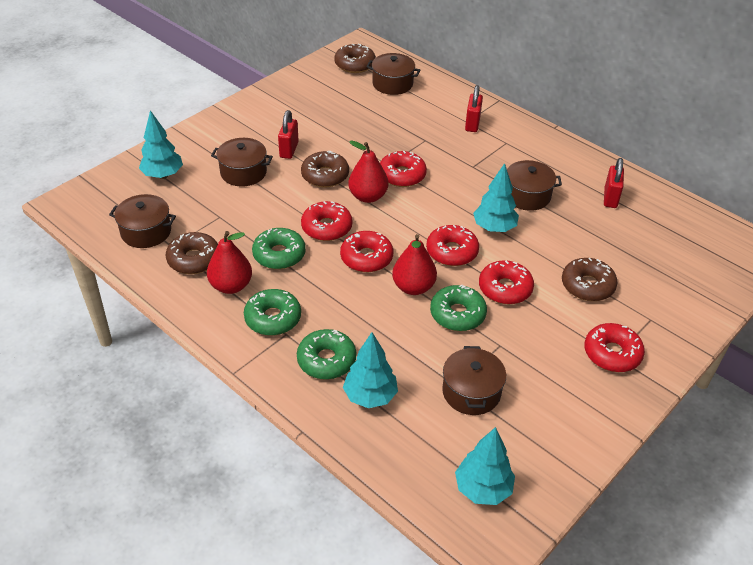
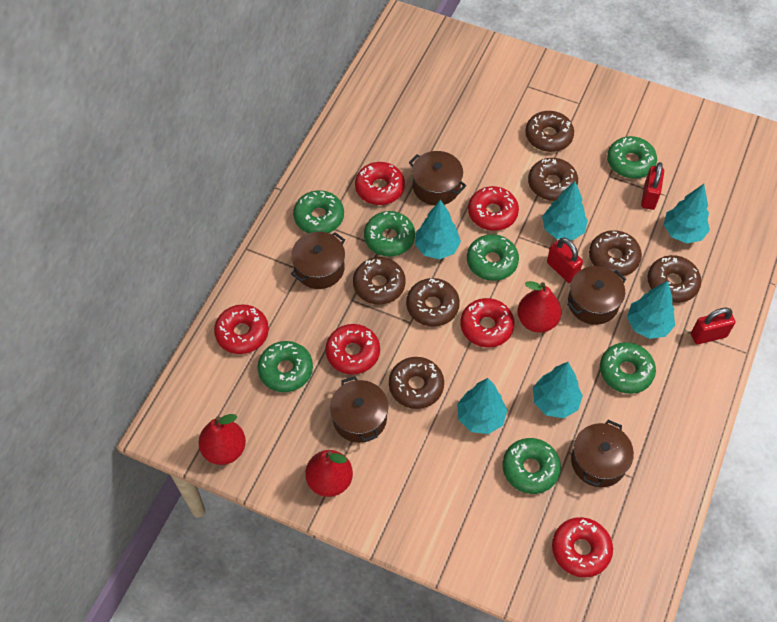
brown donut: [166,232,218,274] [301,151,349,187] [334,43,376,73] [562,258,618,301] = 4 -> [353,257,406,305] [389,357,444,409] [406,278,460,327] [525,111,574,152] [528,158,578,201] [589,230,642,277] [647,255,701,303] = 7
green donut: [244,289,301,336] [252,228,306,269] [297,329,356,379] [430,285,487,331] = 4 -> [258,341,313,392] [293,190,344,233] [364,211,415,257] [467,234,519,281] [502,438,561,494] [600,342,656,394] [607,136,657,179] = 7
turquoise tree: [139,110,183,179] [343,332,398,408] [455,427,515,505] [473,163,519,232] = 4 -> [415,199,461,259] [457,378,507,434] [533,362,583,418] [542,181,588,240] [627,280,675,339] [664,184,710,244] = 6

